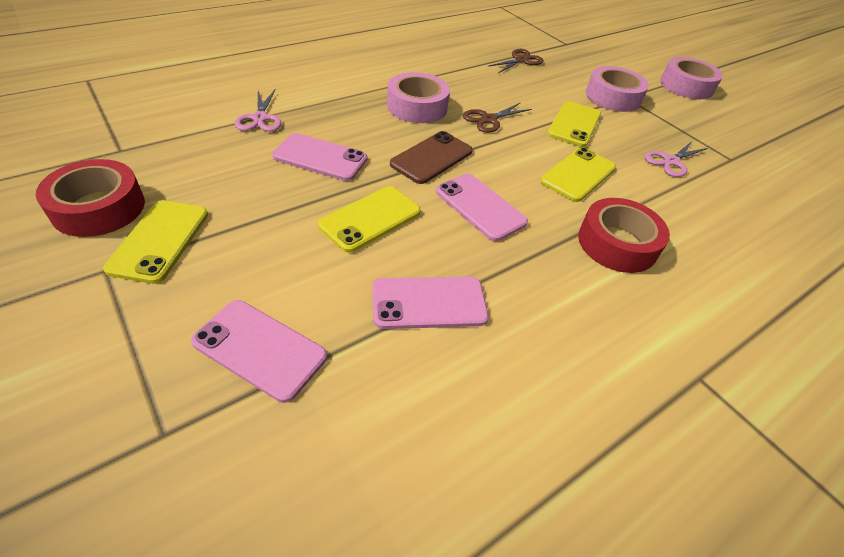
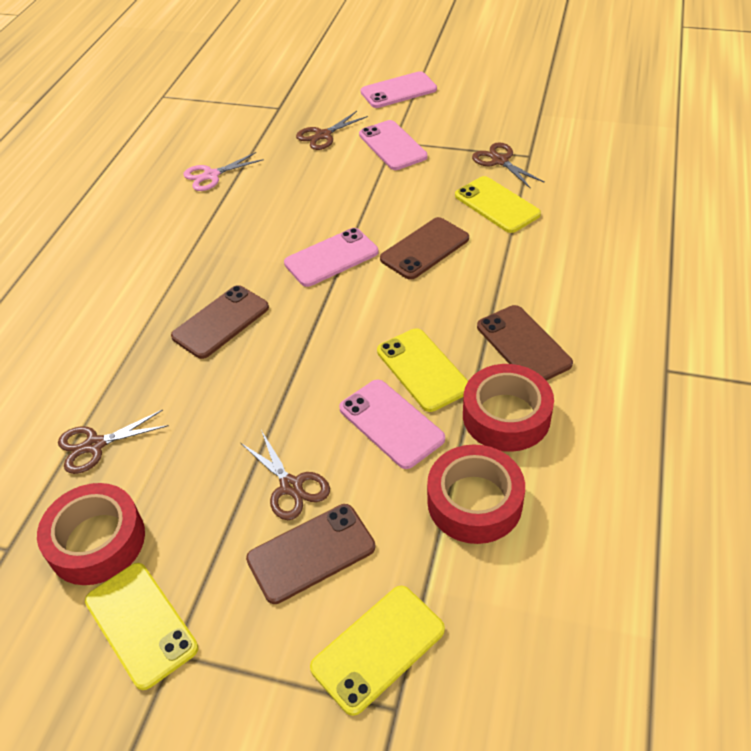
brown phone: [390,131,473,184] = 1 -> [171,285,269,359] [246,504,375,604] [380,217,469,280] [477,305,573,381] = 4
brown scissors: [463,102,532,133] [488,49,544,73] = 2 -> [58,410,169,474] [241,430,330,520] [296,111,368,150] [472,142,545,189] = 4
pink scissors: [235,89,281,132] [644,141,708,177] = 2 -> [183,152,264,191] = 1
pink tape: [387,72,450,123] [586,66,649,112] [660,57,723,99] = 3 -> none = 0
red tape: [36,159,145,237] [578,198,670,273] = 2 -> [37,483,145,585] [427,444,525,544] [463,364,554,452] = 3

